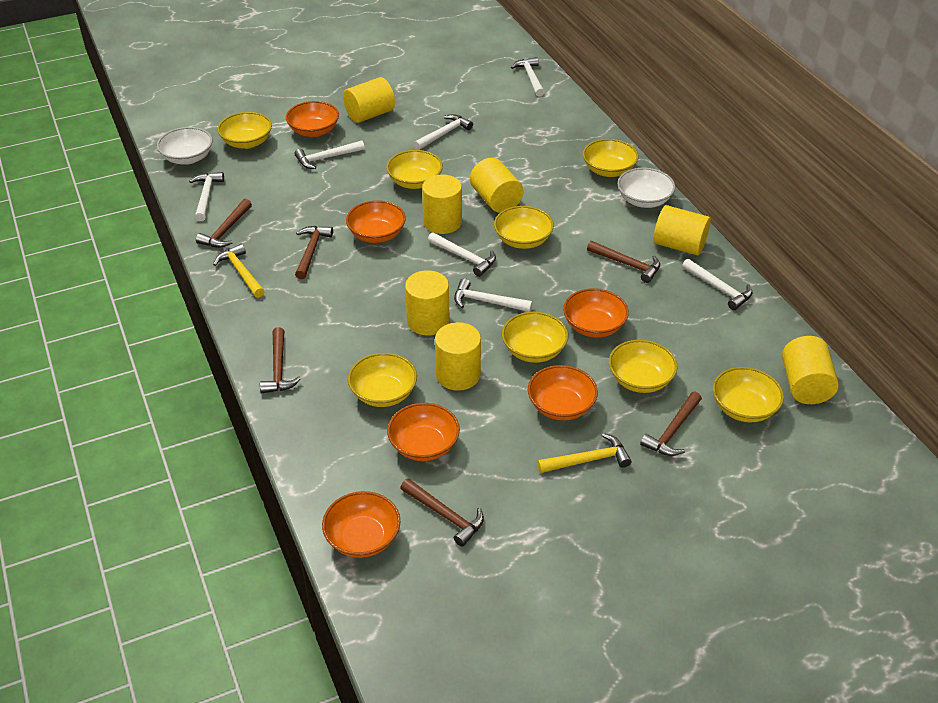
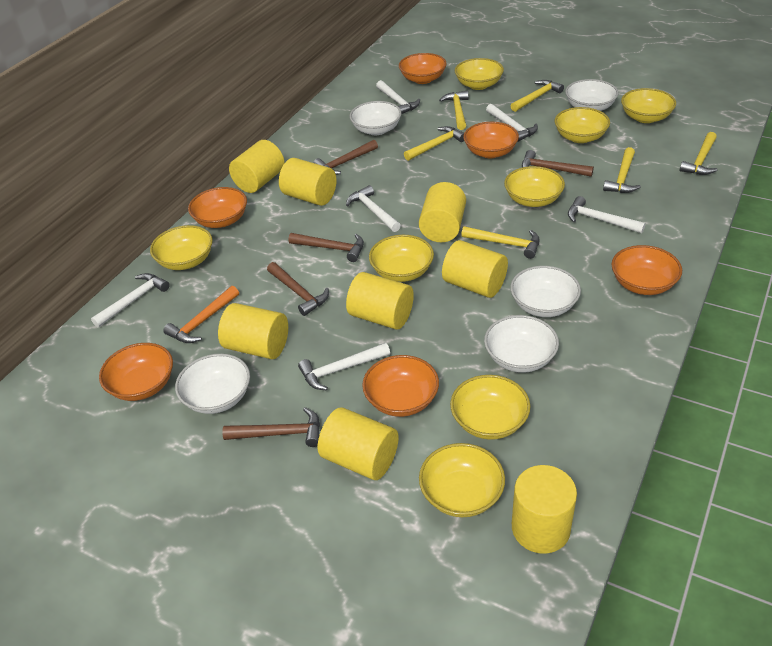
brown hammer: [196,199,252,248] [260,327,301,393] [295,226,333,279] [400,478,484,547] [587,241,660,283] [640,392,702,456] = 6 -> [222,407,320,447] [267,262,329,316] [288,233,364,262] [313,140,378,175] [522,150,594,177] = 5
orange hammer: none = 0 -> [163,286,239,343] = 1
white bowl: [157,127,213,165] [617,168,675,208] = 2 -> [175,354,250,414] [350,101,402,135] [484,315,559,373] [510,266,581,317] [565,79,619,111] = 5
white hammer: [189,172,224,221] [295,141,365,169] [414,114,473,150] [428,232,496,277] [454,278,533,312] [511,57,545,97] [682,258,753,310] = 7 -> [91,273,170,327] [298,343,390,390] [346,185,401,232] [376,80,420,114] [486,104,538,142] [568,196,646,233] = 6
yellow cylinder: [343,77,395,123] [405,270,450,336] [422,175,462,234] [435,322,481,391] [470,158,524,213] [653,205,711,256] [782,336,839,404] = 7 -> [218,303,288,359] [229,140,285,193] [279,158,336,206] [318,407,399,480] [346,272,414,330] [419,182,466,242] [442,240,508,298] [512,465,577,554] = 8
yellow hammer: [213,244,265,298] [537,433,631,473] = 2 -> [404,126,464,161] [439,91,469,130] [461,226,540,259] [511,80,564,112] [603,147,641,193] [680,132,718,175] = 6

